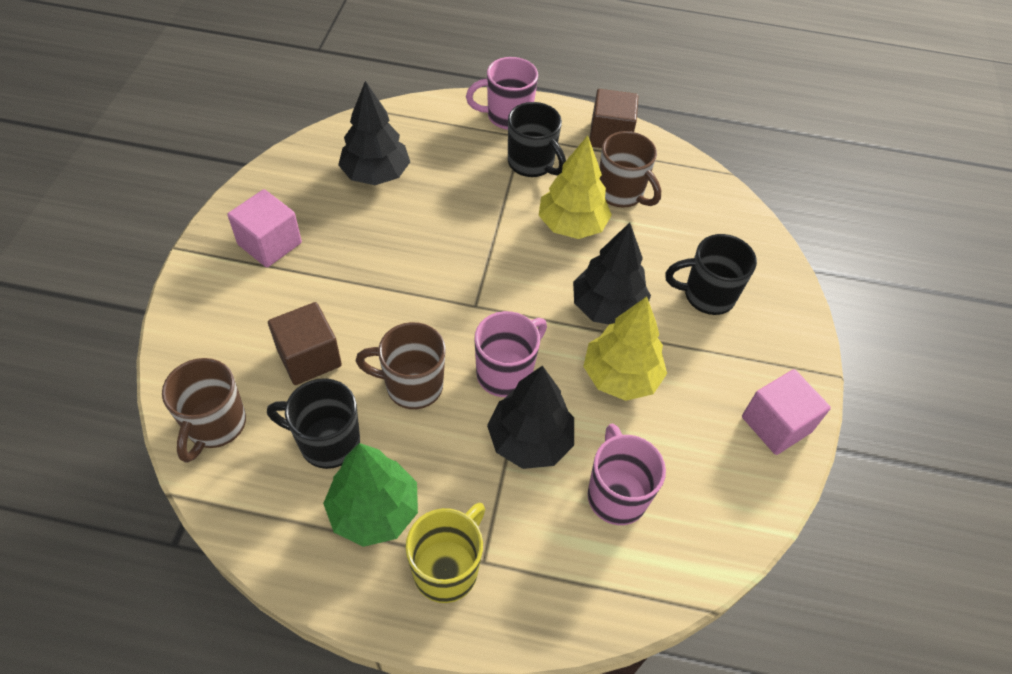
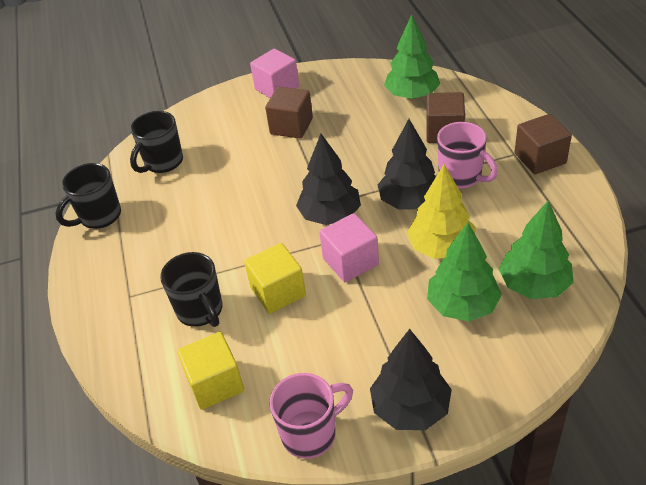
brown cube: [268,302,342,385] [589,89,638,148] = 2 -> [265,87,313,139] [427,92,465,143] [514,114,572,174] = 3
brown mug: [162,358,246,463] [356,322,446,409] [599,131,661,208] = 3 -> none = 0
green tree: [323,443,418,547] = 1 -> [384,15,440,99] [427,223,502,322] [499,201,573,299] = 3
pink mug: [466,57,538,130] [475,311,547,397] [588,424,666,525] = 3 -> [270,373,353,459] [437,122,498,189] = 2
yellow cube: none = 0 -> [177,332,244,410] [244,243,306,314] = 2
yellow mug: [405,503,485,603] = 1 -> none = 0
yellow tree: [539,135,612,239] [583,297,667,401] = 2 -> [407,164,475,259] = 1

